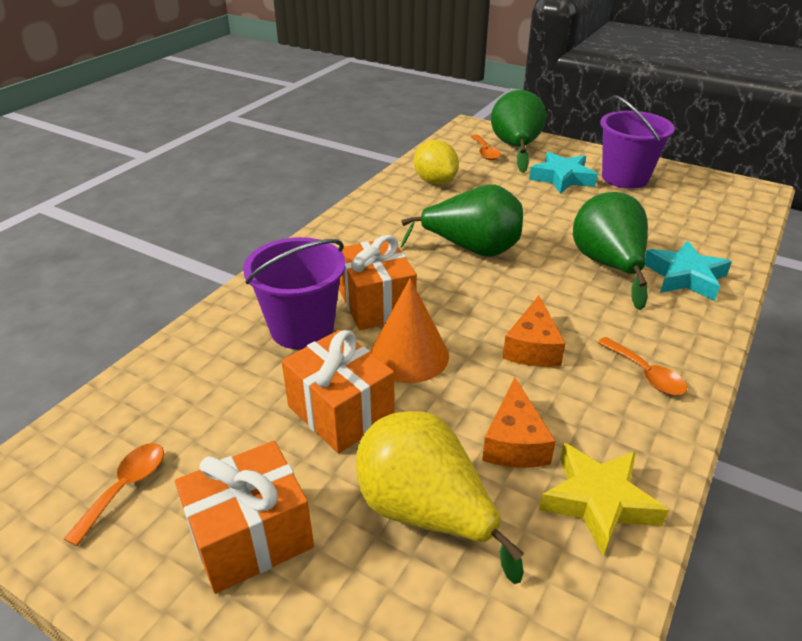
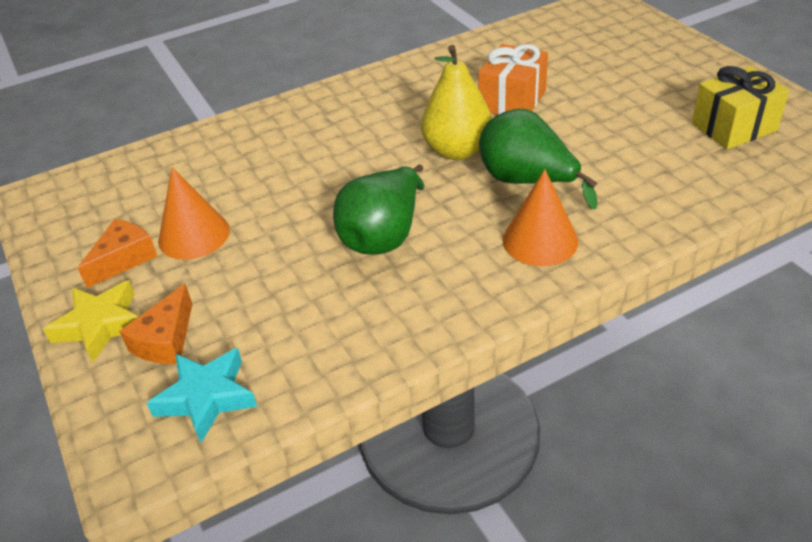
green pear: [400,185,523,257] [491,90,546,173] [573,192,648,310] = 3 -> [333,165,424,255] [479,109,598,209] = 2
orange cone: [370,278,449,383] = 1 -> [158,167,230,260] [503,169,578,266] = 2
orange gift: [175,441,314,594] [282,330,395,453] [339,235,417,330] = 3 -> [478,44,548,115] = 1
orange spoon: [64,443,164,546] [471,135,501,160] [597,337,687,395] = 3 -> none = 0
purple bucket: [243,237,346,349] [600,95,675,189] = 2 -> none = 0
turquoise star: [529,152,598,194] [645,241,732,301] = 2 -> [147,348,257,443] = 1
yellow gift: none = 0 -> [692,66,789,149] = 1
yellow lemon: [414,140,459,185] = 1 -> none = 0

